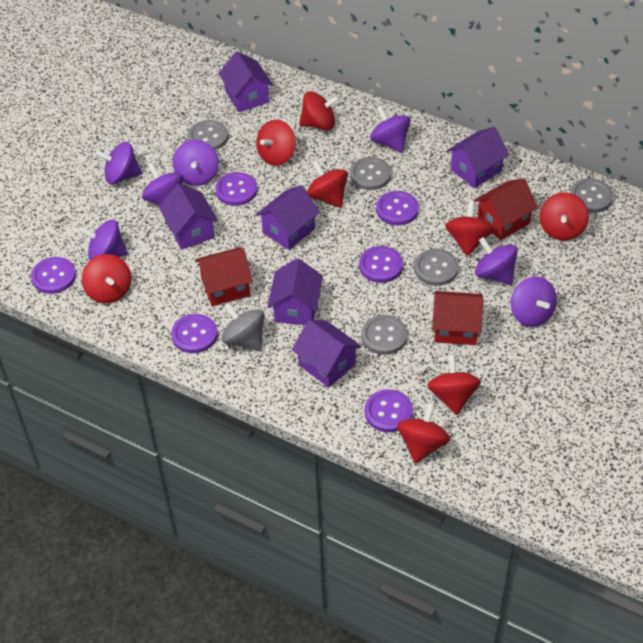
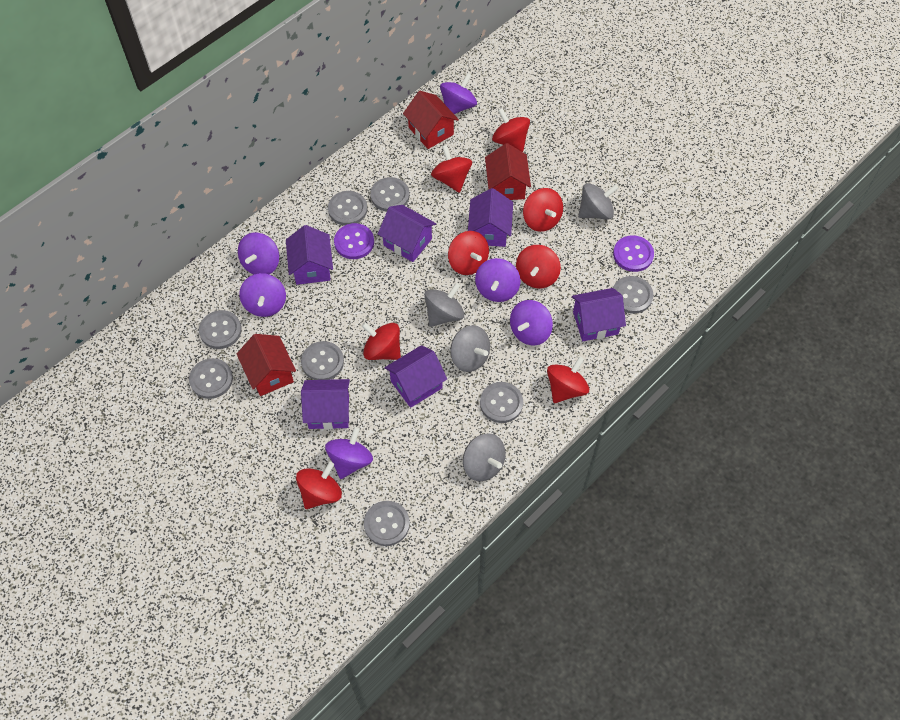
grey button: [188,120,228,150] [350,157,391,190] [361,315,407,355] [414,249,458,286] [570,178,613,213] = 5 -> [189,358,233,399] [199,310,242,349] [301,341,344,380] [328,191,367,226] [364,501,410,546] [370,177,410,212] [480,382,523,423] [613,276,653,314] = 8
grey spinning top: [222,302,265,351] = 1 -> [424,283,464,327] [450,325,490,372] [463,434,506,481] [578,183,619,220] = 4
purple button: [31,257,76,294] [171,314,217,353] [215,172,257,206] [359,246,403,283] [365,389,413,432] [376,191,419,225] = 6 -> [334,223,374,259] [613,235,654,272] = 2
purple spinning top: [79,220,128,260] [95,142,142,184] [142,163,184,205] [173,140,219,186] [370,106,411,153] [475,237,518,285] [511,277,557,327] = 7 -> [238,232,279,275] [239,273,286,317] [325,427,373,479] [440,73,477,114] [475,258,521,302] [510,300,553,345] = 6

